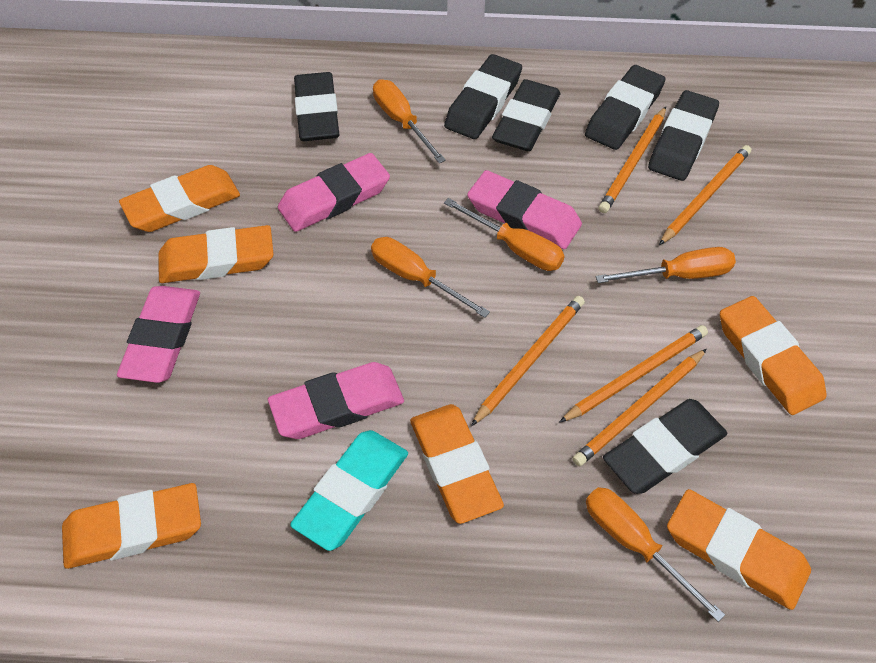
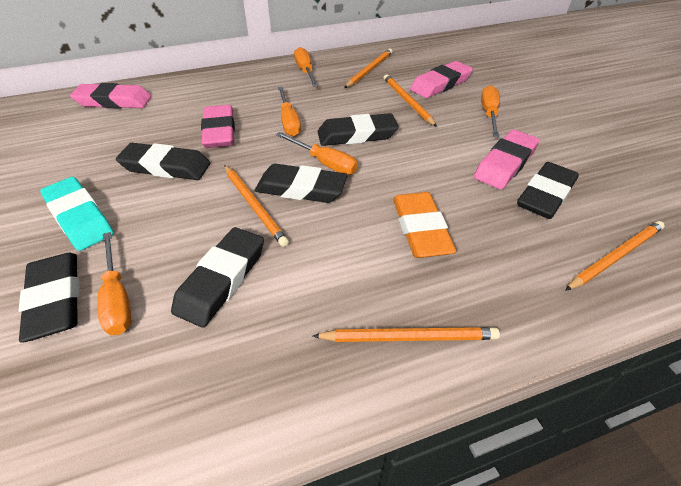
orange eraser: [62,483,201,569] [119,165,240,232] [158,225,273,283] [410,404,504,524] [667,489,811,610] [720,296,826,415] = 6 -> [393,192,456,258] = 1

